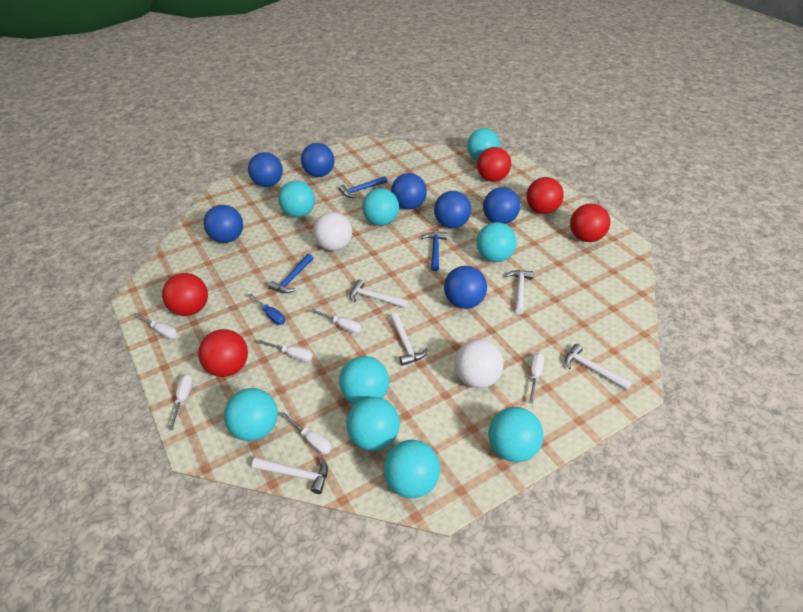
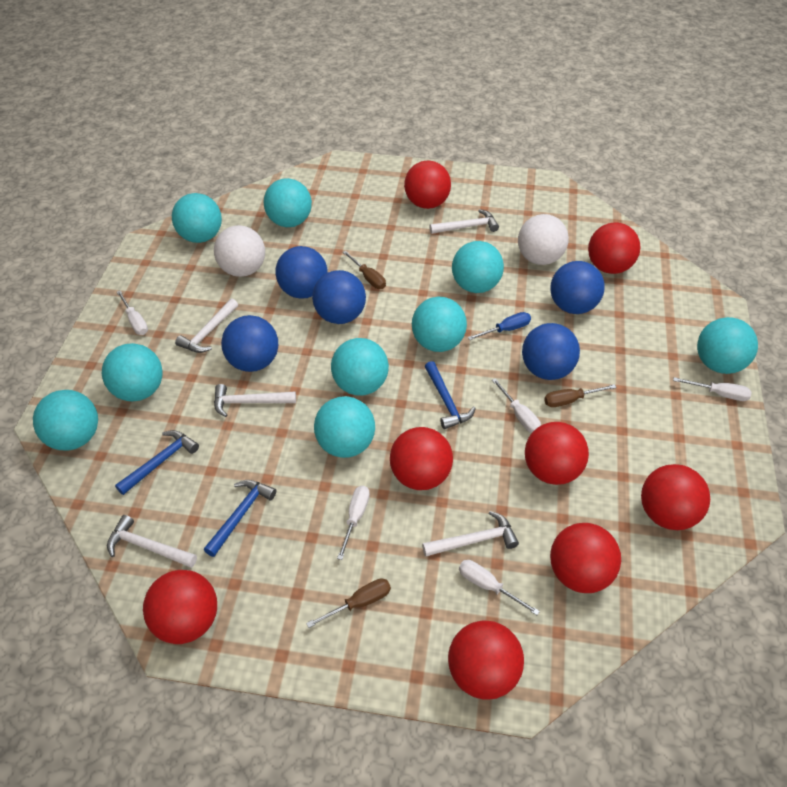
blue ball: [204,205,243,243] [248,152,283,187] [301,143,334,177] [391,173,427,210] [434,191,471,228] [444,266,487,309] [483,187,520,224] = 7 -> [221,315,278,372] [275,246,328,299] [312,270,366,324] [522,323,580,380] [550,261,605,314] = 5
brown screwdriver: none = 0 -> [306,578,391,628] [343,251,386,289] [544,384,617,407] = 3
red ball: [162,273,208,316] [198,329,248,377] [477,147,511,182] [526,177,564,214] [570,204,610,242] = 5 -> [143,570,217,644] [390,427,453,490] [404,161,451,209] [448,620,524,700] [525,422,589,485] [550,523,621,593] [588,223,641,274] [641,464,710,530] = 8
white screwdriver: [133,313,177,339] [169,374,193,430] [258,340,313,362] [281,412,331,455] [311,309,361,334] [529,353,544,404] = 6 -> [117,290,148,335] [337,486,370,560] [459,560,540,615] [492,378,541,433] [673,377,752,401] = 5

